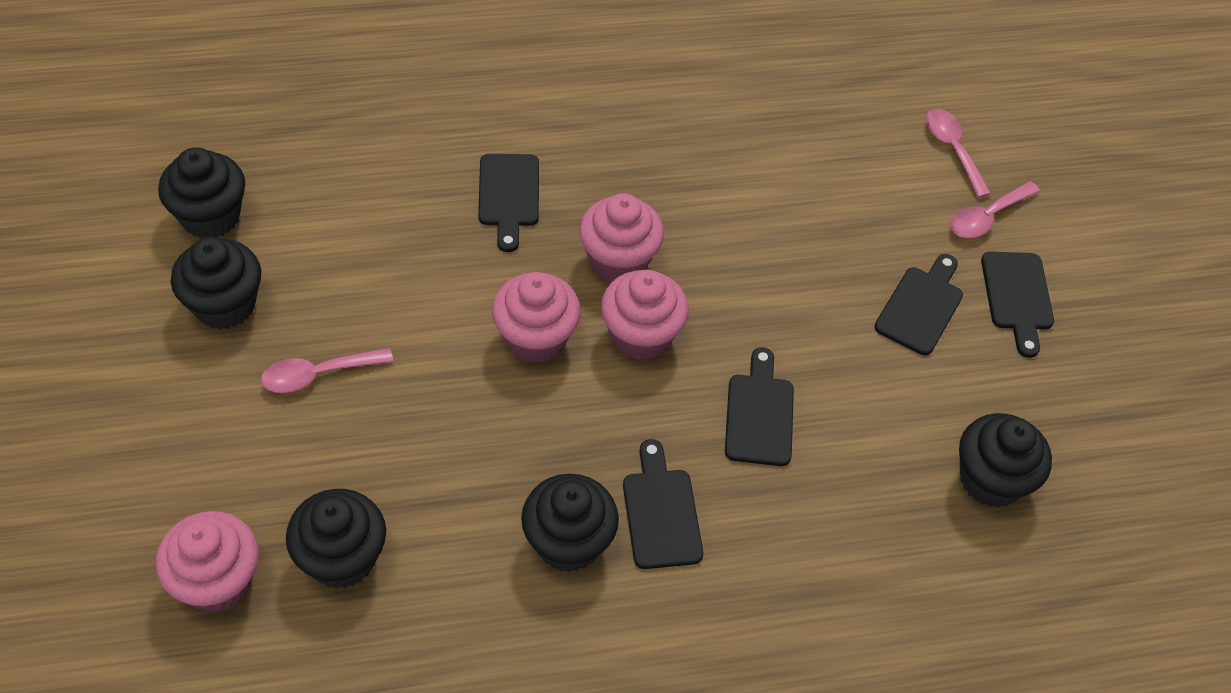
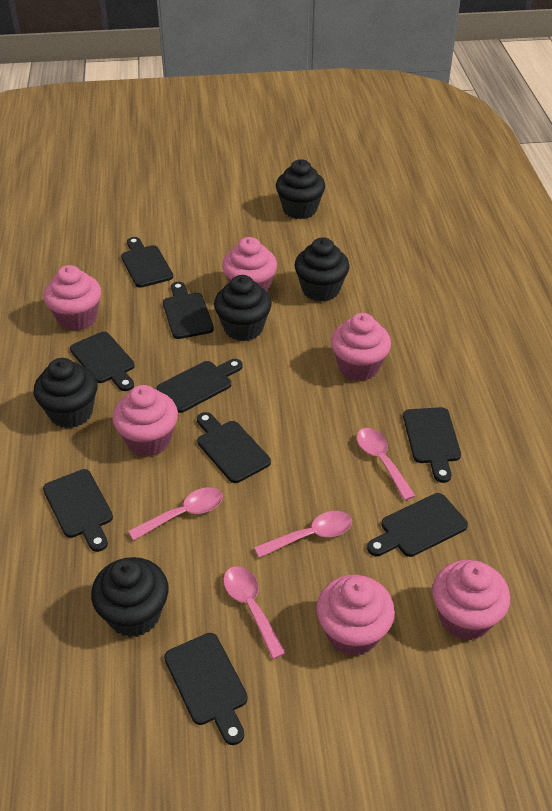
black cutting board: [478,154,539,252] [623,439,703,569] [725,347,794,466] [874,254,963,355] [981,252,1054,358] = 5 -> [43,469,113,552] [70,332,135,391] [121,237,173,288] [156,359,243,413] [163,282,214,339] [164,633,248,745] [197,412,271,483] [367,493,468,557] [403,407,461,483] = 9
pink cupcake: [156,511,259,613] [492,272,581,363] [579,194,664,282] [601,270,689,360] = 4 -> [44,265,101,331] [112,385,178,457] [222,237,277,292] [316,575,395,656] [331,313,391,381] [432,560,510,640] = 6
pink spoon: [261,348,393,393] [926,109,991,198] [950,181,1040,238] = 3 -> [128,487,223,541] [223,566,286,659] [254,511,352,558] [356,428,415,501] = 4

